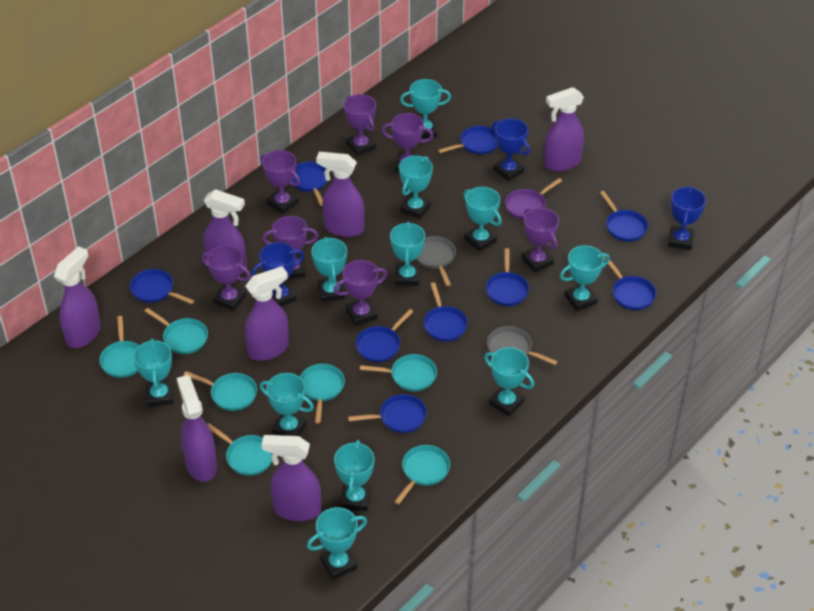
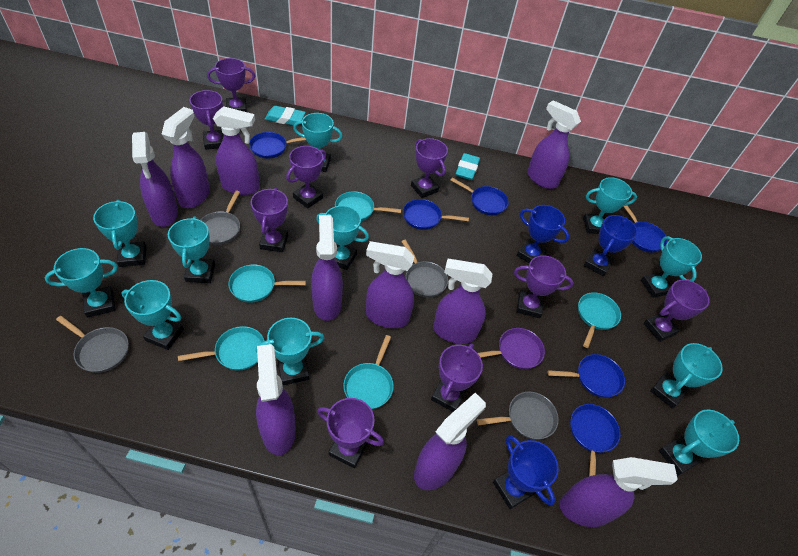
blue pan: [130,269,195,304] [292,161,327,206] [348,394,427,433] [356,309,414,362] [423,282,468,342] [438,126,498,154] [486,248,529,306] [600,191,648,242] [604,257,656,310] = 9 -> [249,132,306,159] [403,199,469,230] [450,177,509,215] [548,354,625,398] [570,404,620,476] [623,205,668,253] = 6
grey pan: [416,236,456,286] [487,326,558,365] = 2 -> [56,316,129,373] [200,191,240,245] [401,240,448,298] [477,392,559,440] = 4
purple spray bottle: [54,246,101,348] [177,375,217,482] [203,189,247,274] [245,266,289,361] [261,435,321,521] [316,152,365,237] [544,87,584,172] = 7 -> [132,132,178,227] [162,107,210,208] [213,106,260,195] [256,344,296,455] [311,215,343,321] [366,241,415,328] [414,393,486,490] [433,259,493,344] [527,100,581,189] [560,457,678,527] = 10
purple trophy: [202,245,251,311] [260,150,300,214] [262,216,319,278] [334,260,387,326] [344,94,376,156] [382,113,433,172] [522,208,559,273] = 7 -> [189,90,224,150] [207,58,255,112] [251,188,288,252] [286,146,326,208] [317,398,384,468] [411,138,448,198] [431,344,483,412] [514,255,573,318] [644,280,709,342] = 9
turquoise eraser: none = 0 -> [265,106,306,125] [456,153,480,180] = 2
turquoise pan: [99,316,139,378] [145,308,208,354] [183,371,257,411] [207,423,272,476] [300,364,345,424] [360,354,437,391] [394,445,450,505] = 7 -> [178,326,265,370] [228,264,306,302] [335,191,401,221] [343,335,394,409] [578,292,621,348] = 5

